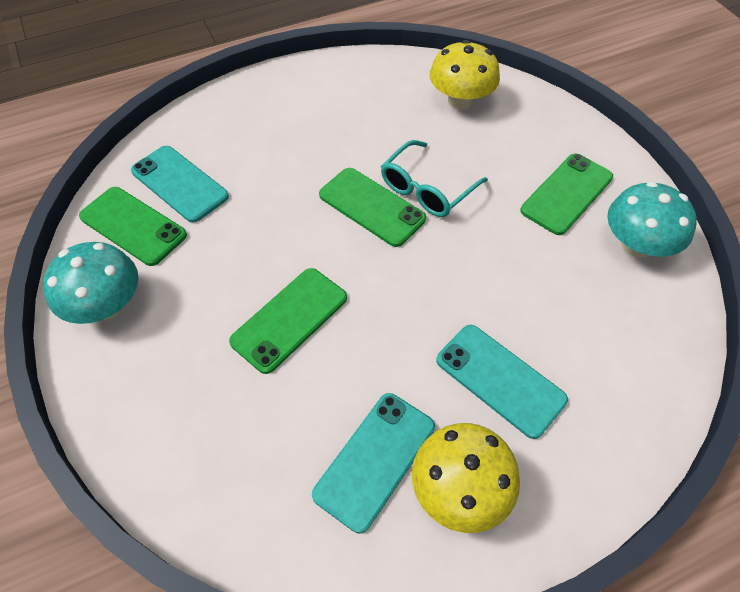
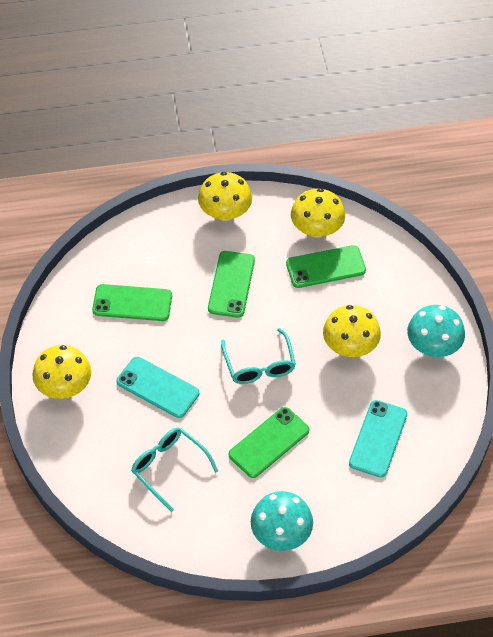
turquoise glasses: [381,140,488,217] = 1 -> [131,427,218,512] [221,328,296,384] = 2
turquoise phone: [131,146,229,223] [312,393,435,533] [436,325,568,439] = 3 -> [117,357,199,418] [349,400,407,478] = 2
yellow mushroom: [412,423,520,533] [430,40,500,109] = 2 -> [32,345,91,399] [198,172,252,221] [291,188,345,238] [323,305,381,357] = 4

